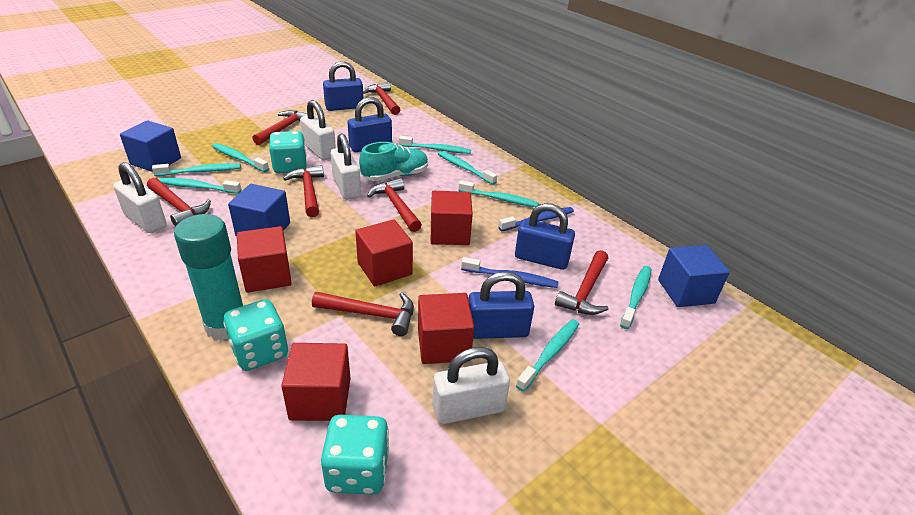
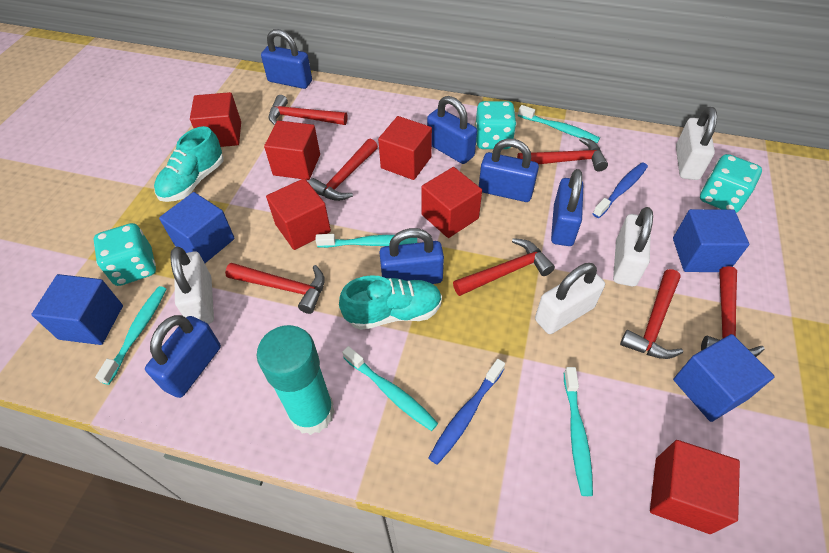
blue cube: [120,120,181,172] [228,184,290,237] [658,245,730,307] = 3 -> [31,274,123,345] [159,192,235,263] [673,209,749,272] [673,334,774,422] = 4
blue padlock: [323,61,363,111] [347,97,392,152] [468,271,534,339] [515,203,575,270] = 4 -> [145,315,221,398] [261,29,312,89] [379,228,444,284] [427,96,477,164] [479,139,539,202] [551,169,583,246] = 6
red cube: [237,226,292,293] [281,343,350,421] [355,219,413,287] [418,293,474,364] [431,191,473,245] = 5 -> [190,92,241,147] [264,120,320,180] [266,178,331,250] [378,116,432,180] [421,167,482,238] [650,440,740,534] = 6
turquoise shoe: [359,142,428,181] = 1 -> [154,126,224,202] [339,275,442,330] = 2
turquoise toothbrush: [152,163,241,176] [159,178,241,194] [212,143,269,172] [399,136,471,154] [438,151,497,185] [458,180,539,207] [516,319,579,392] [620,266,652,329] = 8 -> [95,286,166,385] [315,234,417,248] [342,346,438,431] [518,105,600,143] [564,367,593,496] = 5

